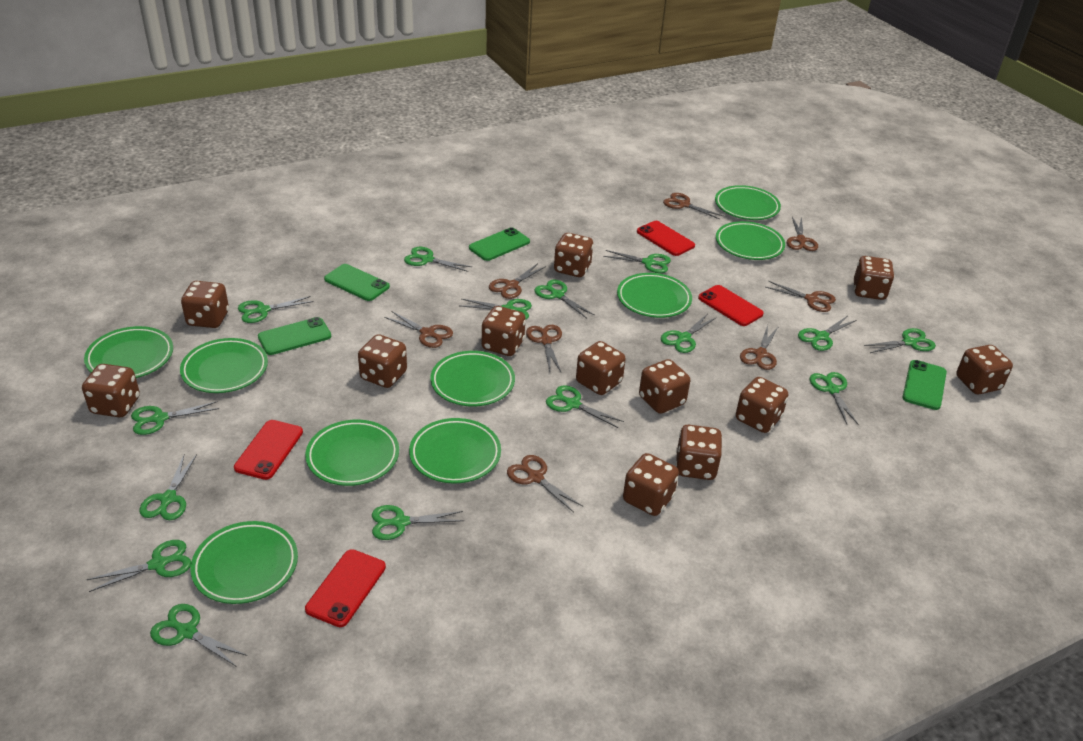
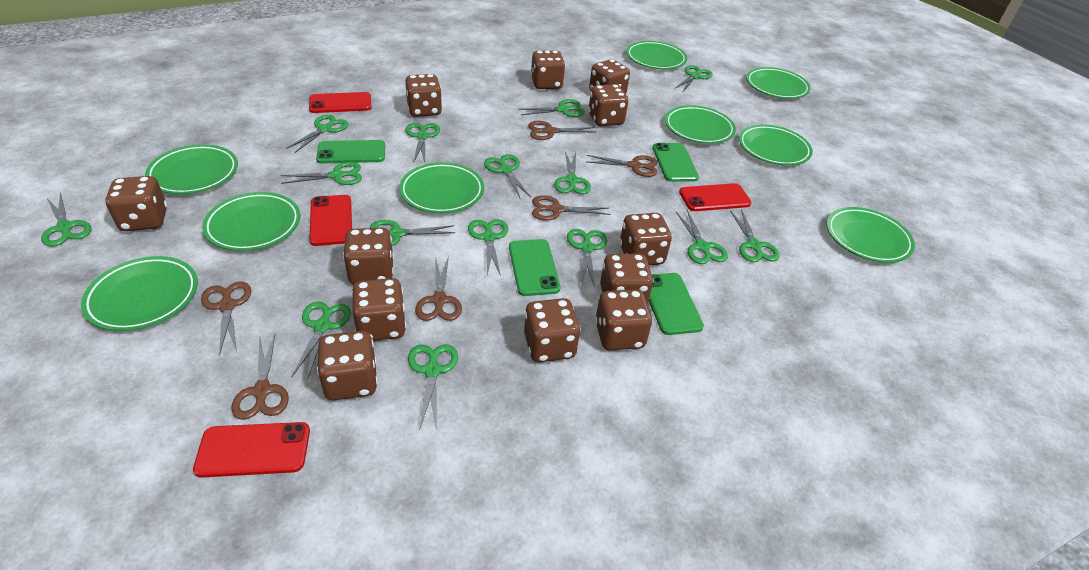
brown scissors: [384,311,453,348] [489,263,546,299] [507,455,583,513] [526,325,562,372] [663,193,723,220] [740,325,779,370] [766,281,836,312] [787,216,818,251] = 8 -> [201,281,251,355] [232,335,289,420] [415,256,462,321] [528,121,597,140] [532,195,611,221] [587,155,657,177] = 6

